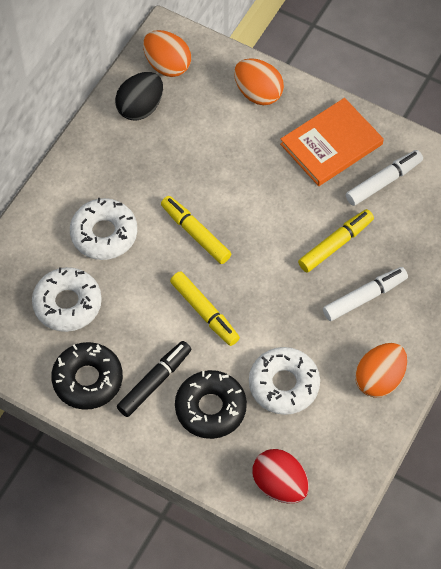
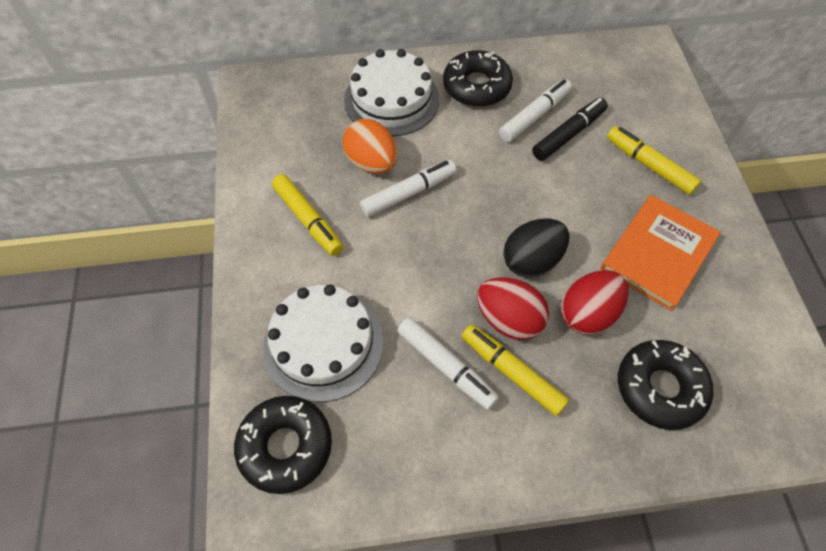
black donut: [51,342,123,410] [175,370,247,439] = 2 -> [234,396,332,494] [443,50,513,107] [618,340,713,430] = 3
orange egg: [143,30,191,77] [234,58,284,105] [355,343,407,397] = 3 -> [342,119,398,174] = 1
red egg: [252,449,309,504] = 1 -> [477,277,549,340] [561,270,629,335] = 2
white cake: none = 0 -> [263,285,383,402] [344,49,439,136] = 2
white donut: [32,267,102,332] [70,198,137,260] [249,347,320,415] = 3 -> none = 0
white marker: [323,267,408,321] [346,150,423,206] = 2 -> [360,160,456,217] [397,317,499,410] [499,79,572,142] = 3

